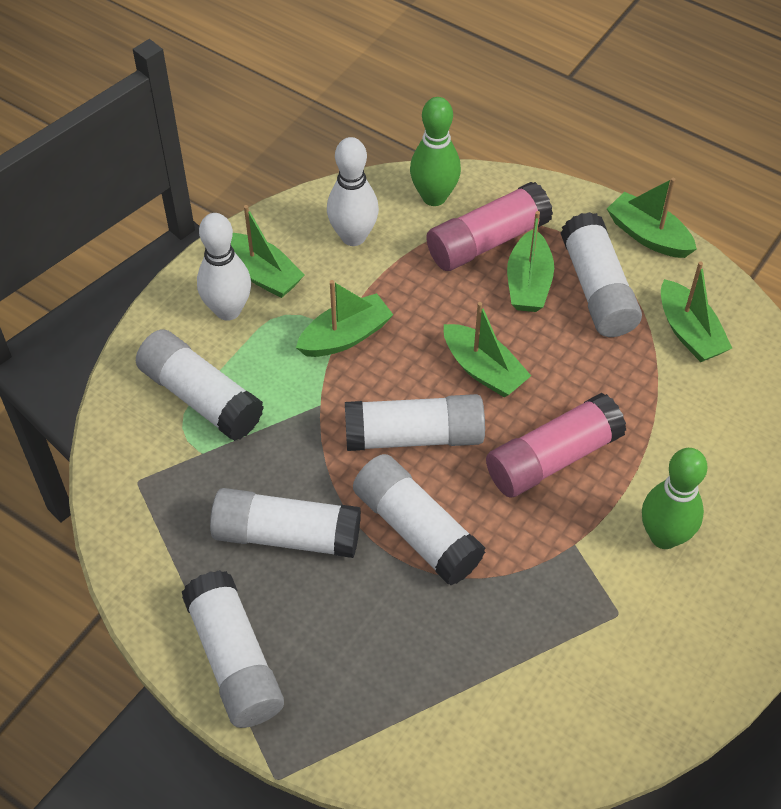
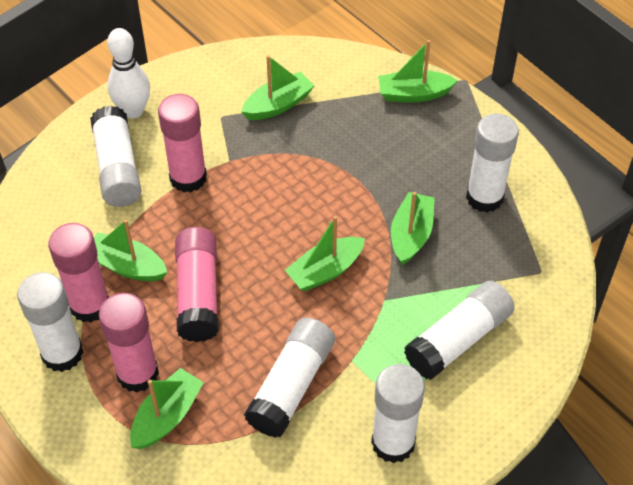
green bowling pin: [410,97,461,206] [642,448,708,549] = 2 -> none = 0
pink glue stick: [426,182,553,271] [486,393,626,498] = 2 -> [48,223,109,322] [99,293,159,393] [158,94,207,192] [175,227,219,342] = 4
white bowling pin: [197,213,251,321] [327,137,379,246] = 2 -> [107,28,150,118] = 1

